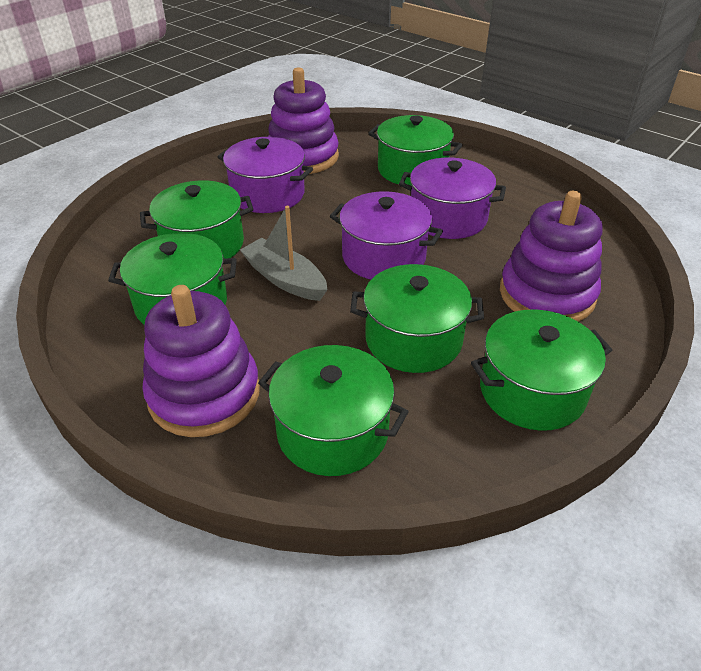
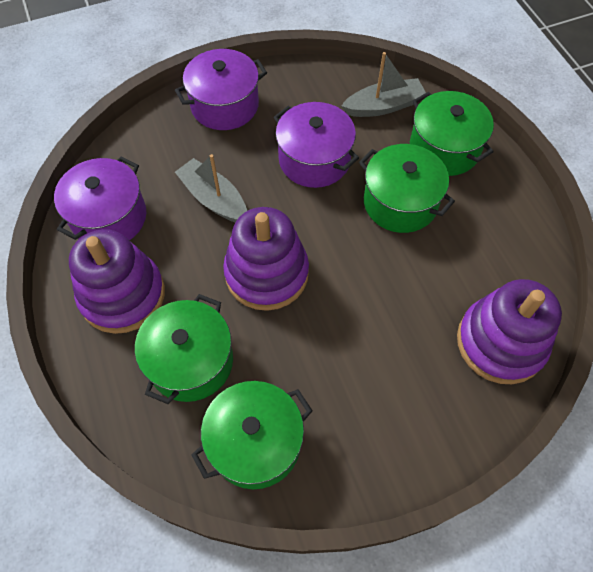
green pot: [108,233,237,325] [140,180,253,259] [258,345,409,476] [350,264,484,373] [368,115,462,186] [471,310,612,431] = 6 -> [135,294,233,404] [191,381,312,489] [359,144,455,233] [410,91,494,176] = 4
grey boat: [240,206,327,301] = 1 -> [175,154,247,222] [341,52,426,117] = 2

